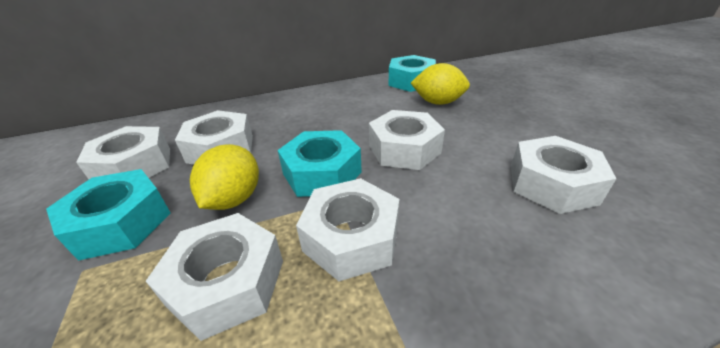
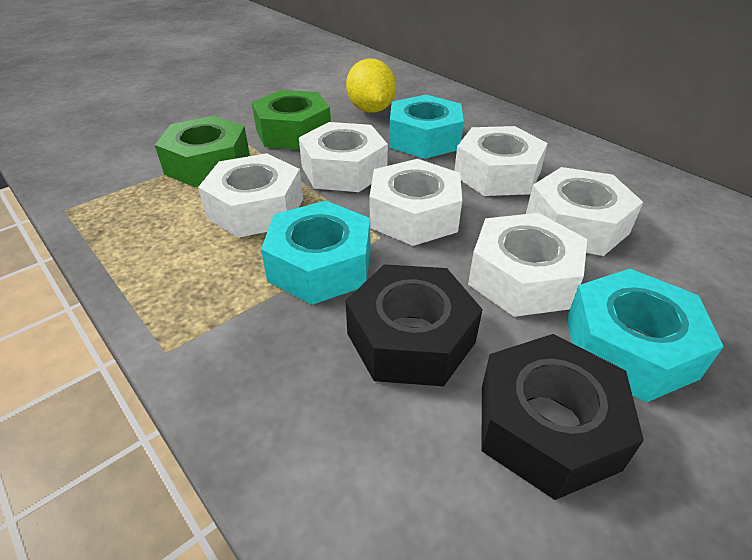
black nut: none = 0 -> [346,264,483,386] [481,334,644,500] = 2
green nut: none = 0 -> [155,116,250,187] [252,90,331,150] = 2
yellow lemon: [190,144,259,210] [411,63,470,105] = 2 -> [346,58,396,113] = 1

